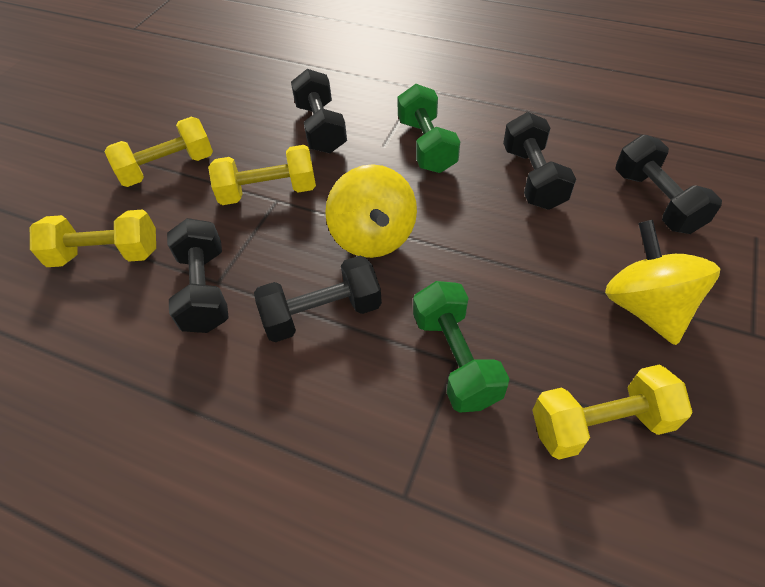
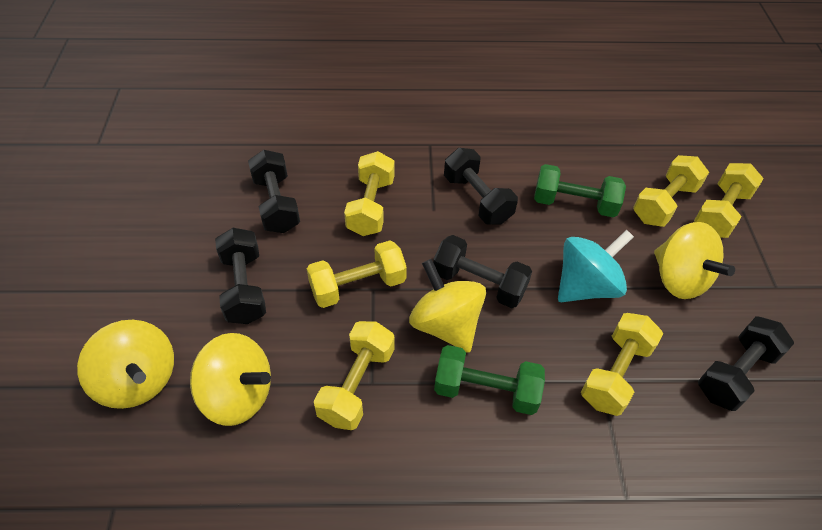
turquoise spinning top: none = 0 -> [558,230,634,302] = 1
yellow dumbbell: [30,210,156,267] [105,117,213,187] [208,145,316,205] [532,365,693,460] = 4 -> [307,241,407,308] [314,321,395,430] [344,151,395,236] [581,313,663,416] [633,155,709,227] [694,163,764,238] = 6
yellow spinning top: [325,164,417,258] [605,220,720,345] = 2 -> [77,320,174,409] [190,333,271,426] [409,259,486,353] [654,222,735,299] = 4

